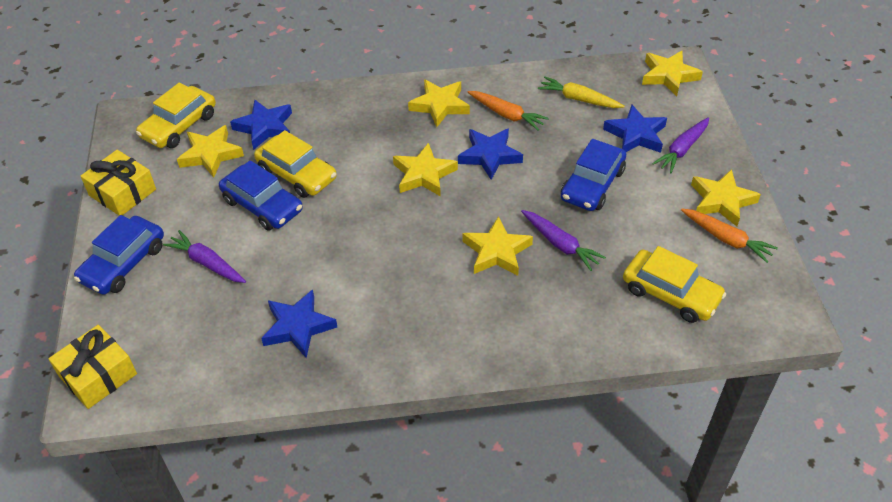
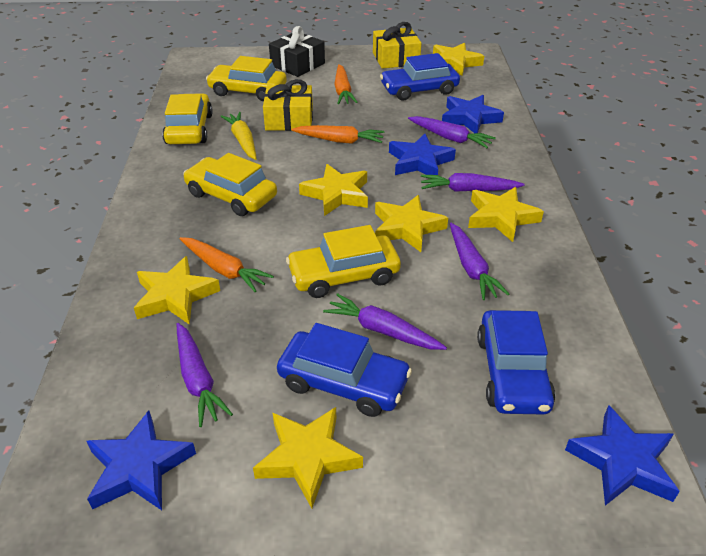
black gift: none = 0 -> [269,26,325,77] = 1
orange carrot: [467,91,549,131] [681,208,778,263] = 2 -> [179,237,274,292] [291,125,384,144] [334,64,358,104] = 3
purple carrot: [163,230,246,283] [521,210,606,271] [652,117,709,173] = 3 -> [177,323,233,427] [323,293,447,350] [408,116,496,148] [421,173,525,192] [450,223,509,300] = 5
yellow car: [136,82,216,148] [254,130,337,198] [623,246,726,323] = 3 -> [162,93,213,144] [183,153,277,216] [206,56,287,102] [286,225,401,298] = 4

